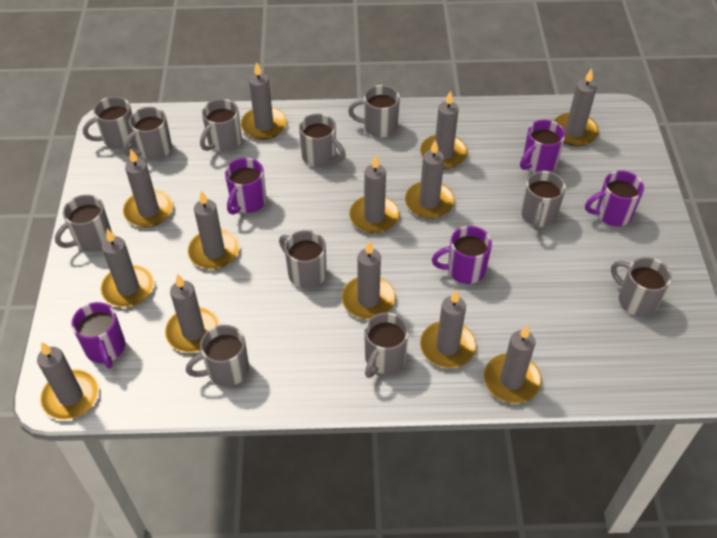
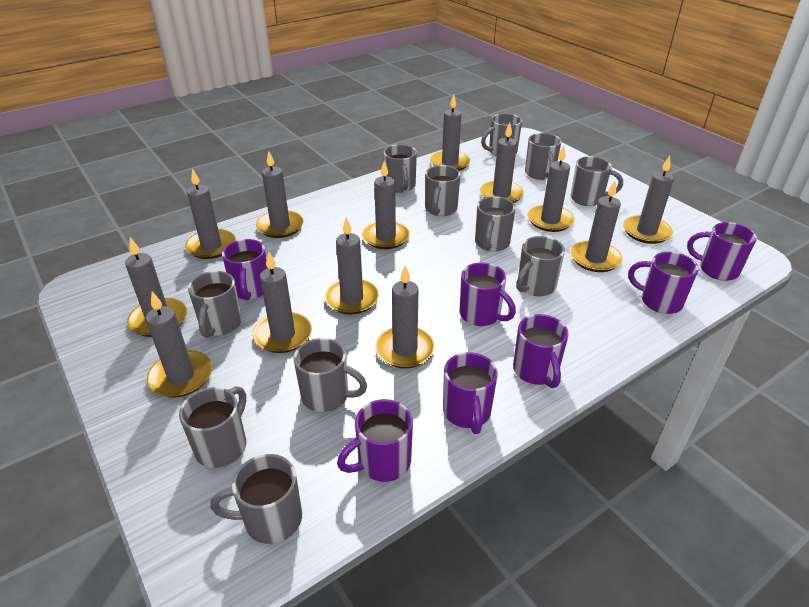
purple mug: [71,302,125,369] [225,158,266,215] [432,226,492,284] [520,120,566,172] [585,170,644,226] = 5 -> [222,239,268,300] [337,399,413,482] [443,352,498,434] [460,262,516,326] [513,314,569,388] [628,252,699,314] [687,222,757,281] = 7

